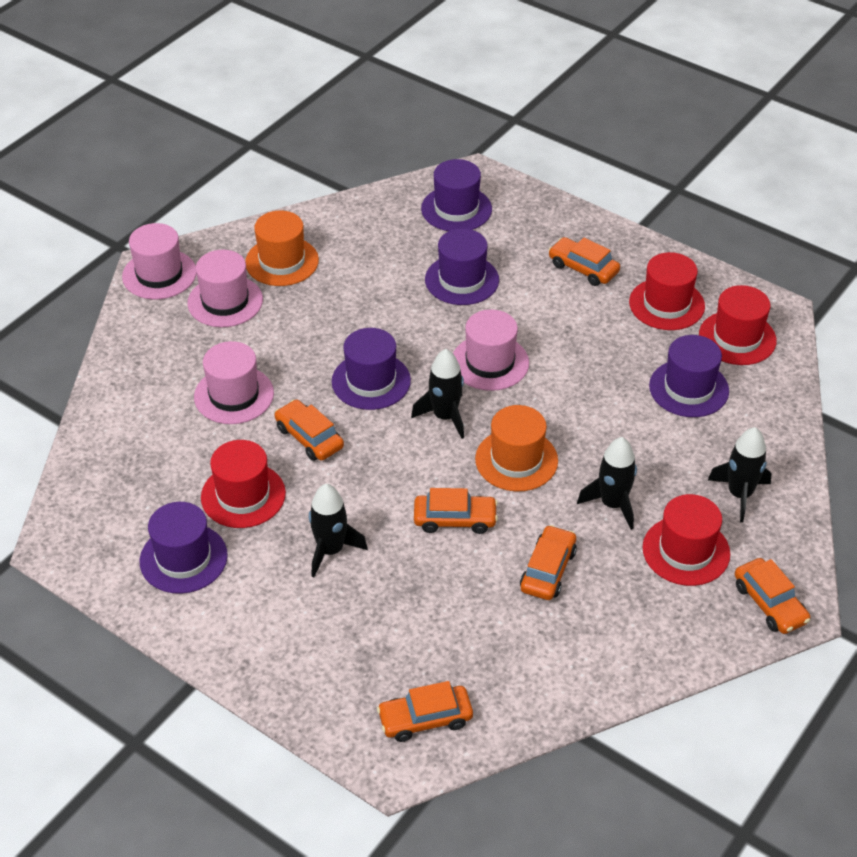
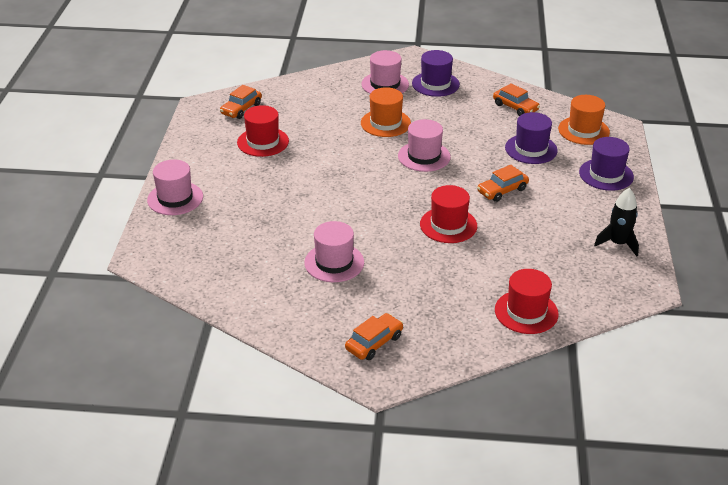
black rocket: [309,484,368,577] [411,349,464,439] [577,437,637,530] [708,427,772,522] = 4 -> [594,188,639,256] = 1
orange car: [275,399,344,461] [377,681,473,742] [414,488,498,534] [520,525,577,600] [549,237,620,286] [735,558,810,634] = 6 -> [220,85,262,119] [345,313,403,360] [477,165,529,202] [493,83,540,116] = 4
purple hat: [140,502,228,594] [332,328,411,410] [421,159,492,231] [425,229,499,305] [649,335,729,417] = 5 -> [412,50,460,97] [505,112,558,164] [579,137,634,191] = 3
red hat: [201,440,286,528] [629,252,705,330] [643,494,730,586] [699,285,777,365] = 4 -> [237,105,289,157] [420,185,477,243] [495,269,559,334] = 3

